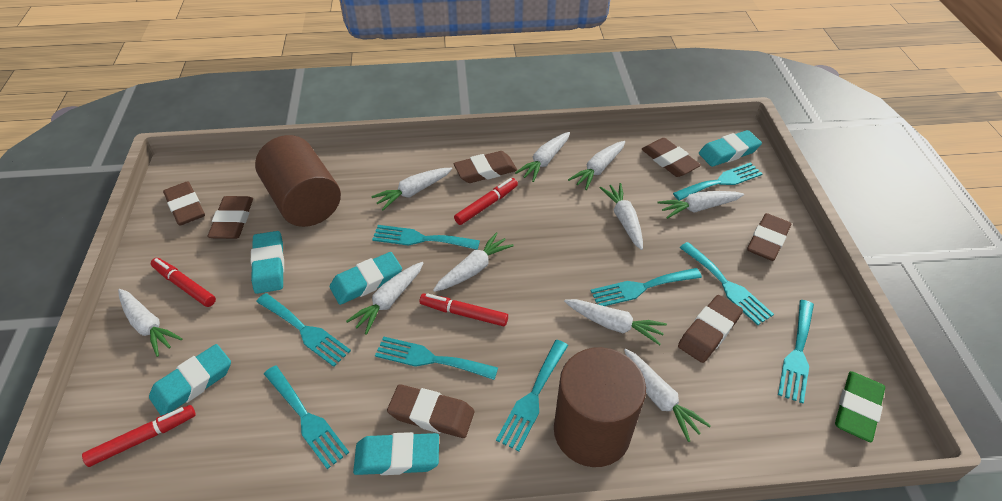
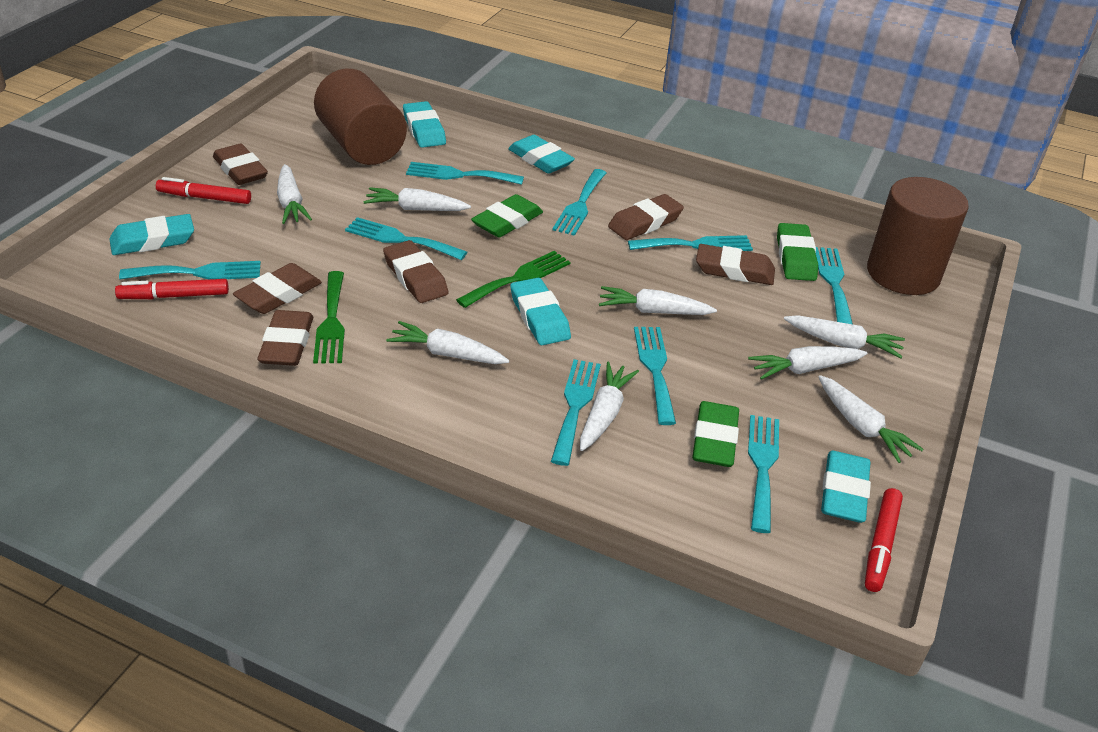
brown eraser: [163,181,205,226] [208,196,253,239] [387,384,475,438] [453,151,517,183] [641,138,701,177] [678,295,743,363] [747,213,791,261] = 7 -> [213,144,268,185] [233,263,322,314] [257,310,313,366] [383,240,449,303] [608,194,684,240] [696,244,775,285] = 6
green eraser: [835,371,885,442] = 1 -> [471,194,543,238] [692,401,739,467] [777,223,818,281] = 3
green fork: none = 0 -> [313,271,345,364] [456,251,571,308] = 2
red marker: [82,405,196,467] [151,258,216,307] [420,293,508,326] [454,178,518,225] = 4 -> [115,279,229,299] [156,177,251,204] [865,488,903,592] = 3
white carrot: [118,289,183,357] [346,262,423,335] [371,168,452,210] [433,232,514,292] [515,132,570,182] [564,299,667,345] [568,141,625,190] [599,183,643,250] [624,349,711,442] [658,191,744,219] = 10 -> [277,164,312,224] [363,187,471,211] [386,321,510,364] [580,362,639,451] [599,286,717,315] [748,346,868,380] [784,315,905,358] [819,375,924,463] = 8

